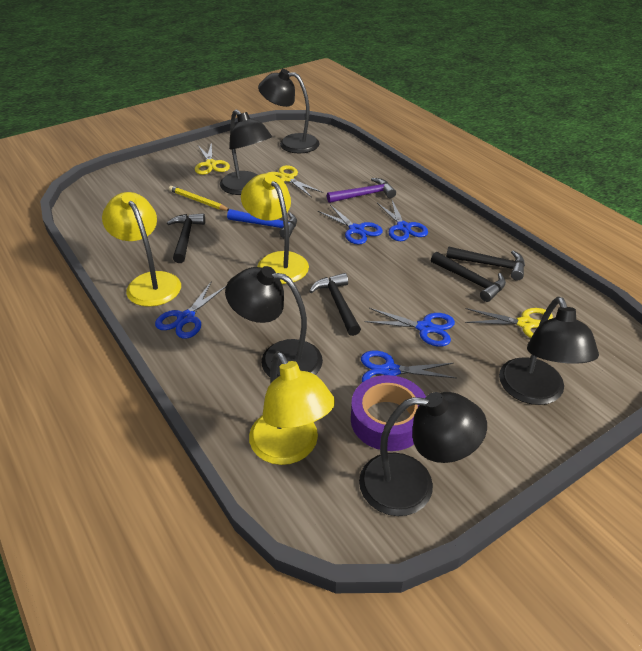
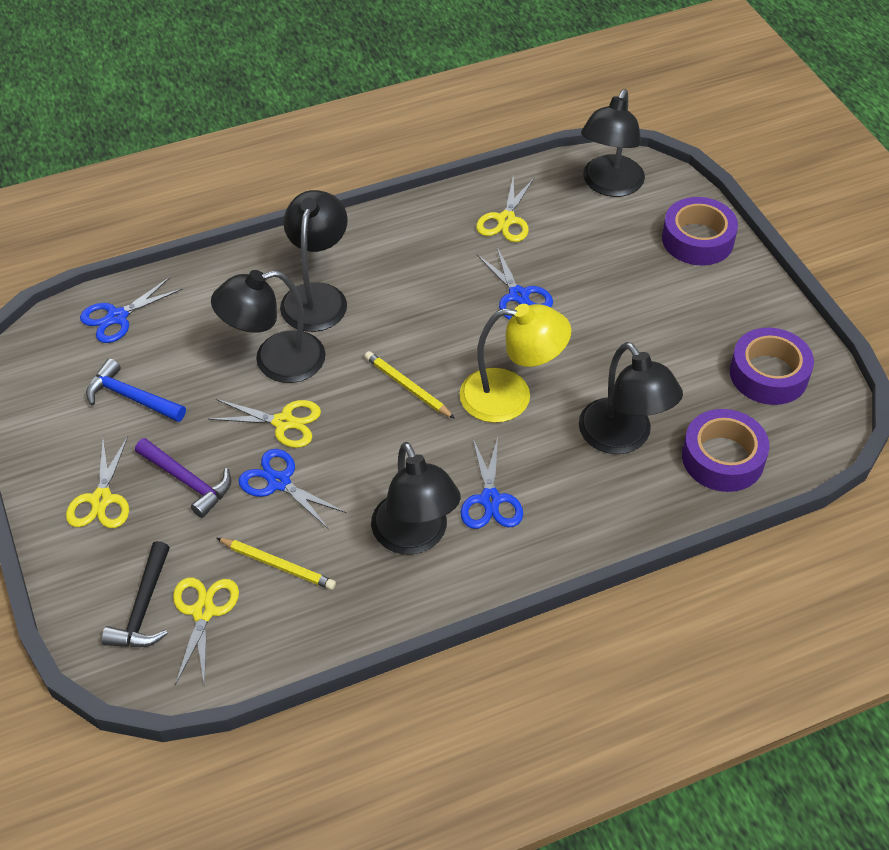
black hammer: [167,213,205,263] [309,273,361,336] [431,252,506,302] [446,246,525,281] = 4 -> [102,541,170,647] = 1
blue scissors: [155,281,226,339] [318,205,383,244] [361,351,456,383] [364,308,455,347] [377,200,428,241] = 5 -> [80,277,183,343] [238,449,346,528] [461,437,523,529] [477,247,553,320] = 4
purple tape: [351,375,426,451] = 1 -> [662,197,738,265] [682,409,770,492] [730,328,814,405] = 3
yellow lamp: [102,192,181,307] [241,173,309,284] [249,352,335,465] = 3 -> [459,304,571,423] = 1
yellow pencil: [169,186,229,211] = 1 -> [217,538,336,590] [365,351,455,419] = 2
yellow scissors: [195,142,230,175] [268,165,324,197] [465,308,553,338] = 3 -> [66,436,129,528] [173,577,239,686] [208,399,321,448] [476,174,534,242] = 4

